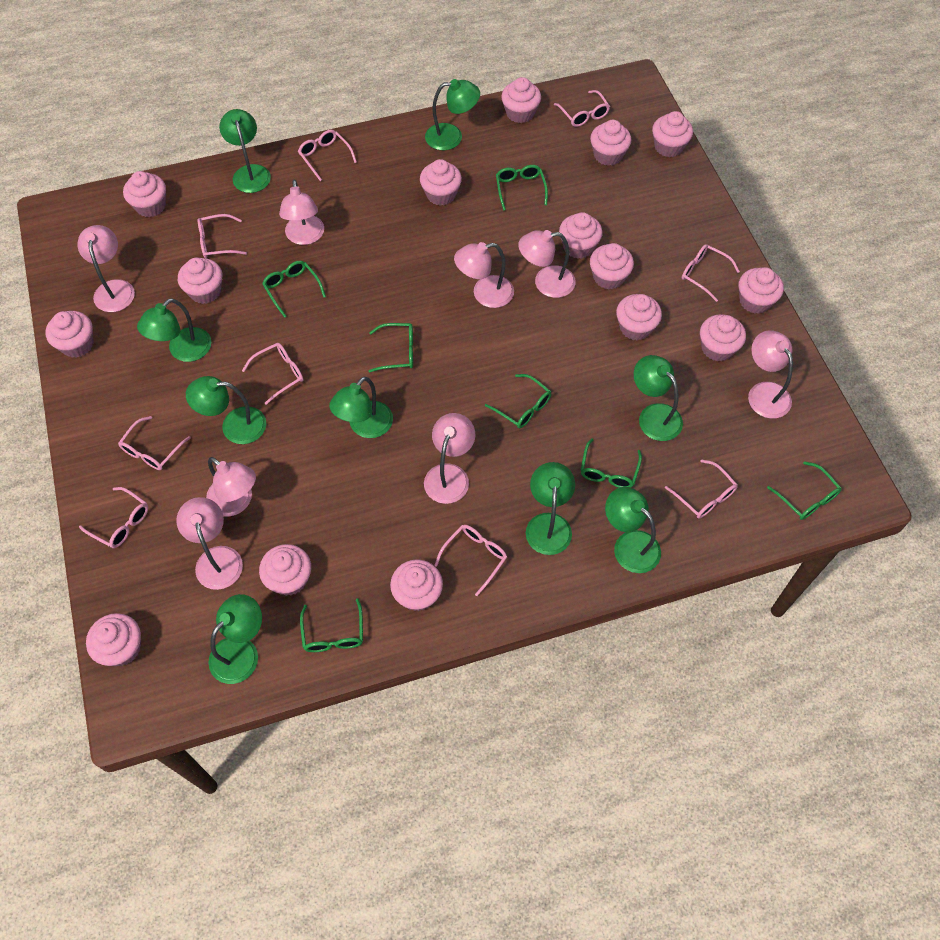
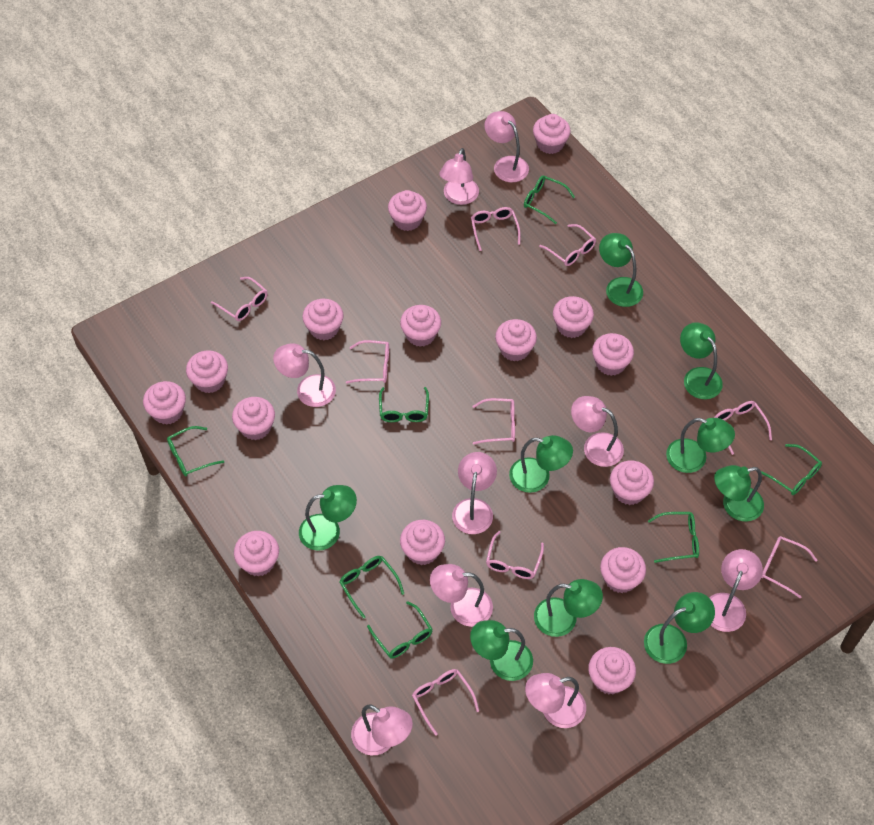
pink lamp: [78,225,135,312] [176,497,243,590] [206,457,256,517] [279,180,324,245] [424,413,475,504] [454,242,514,308] [518,230,576,298] [748,330,793,419] = 8 -> [273,343,336,407] [351,705,413,755] [430,564,493,627] [439,148,479,205] [452,452,497,534] [484,111,529,182] [525,673,586,728] [571,396,624,467] [709,549,763,632] = 9

